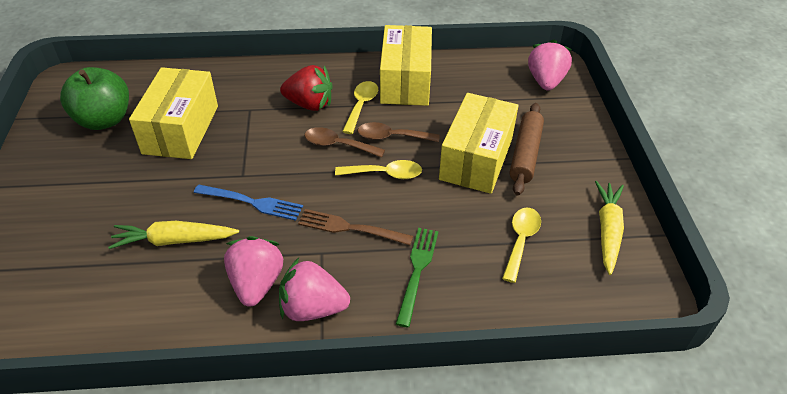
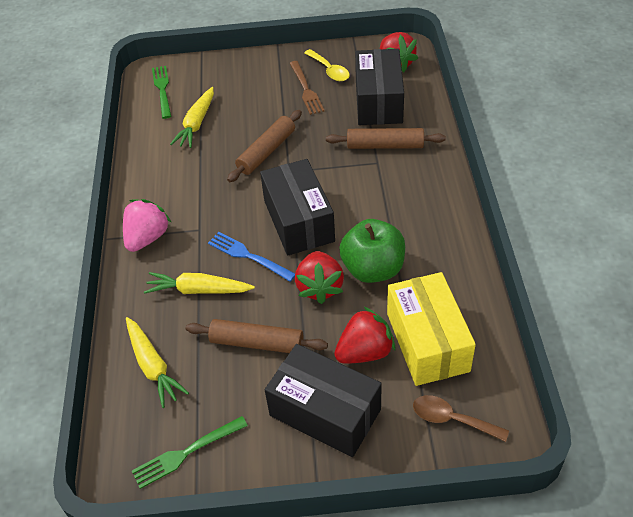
black box: none = 0 -> [260,159,335,256] [265,344,382,457] [355,49,404,125] = 3
brown rolling pin: [510,103,544,196] = 1 -> [186,319,328,353] [227,110,302,182] [326,128,446,149] = 3
brown spoon: [304,127,385,157] [358,122,439,142] = 2 -> [413,395,509,442] = 1
green fork: [396,228,439,328] = 1 -> [132,416,248,489] [152,66,171,119] = 2
pink strawberry: [224,236,283,307] [279,258,350,321] [528,39,572,91] = 3 -> [123,199,172,252] = 1
red strawberry: [280,65,333,111] = 1 -> [295,251,344,304] [334,306,395,364] [380,32,418,72] = 3
yellow box: [129,67,218,159] [380,25,432,106] [439,93,519,194] = 3 -> [387,272,476,386] = 1
yellow carrot: [108,221,239,249] [595,181,624,275] = 2 -> [126,317,189,408] [144,272,255,294] [170,87,214,148] = 3
yellow spoon: [335,160,422,179] [342,81,378,134] [502,207,541,283] = 3 -> [304,49,350,81] = 1

